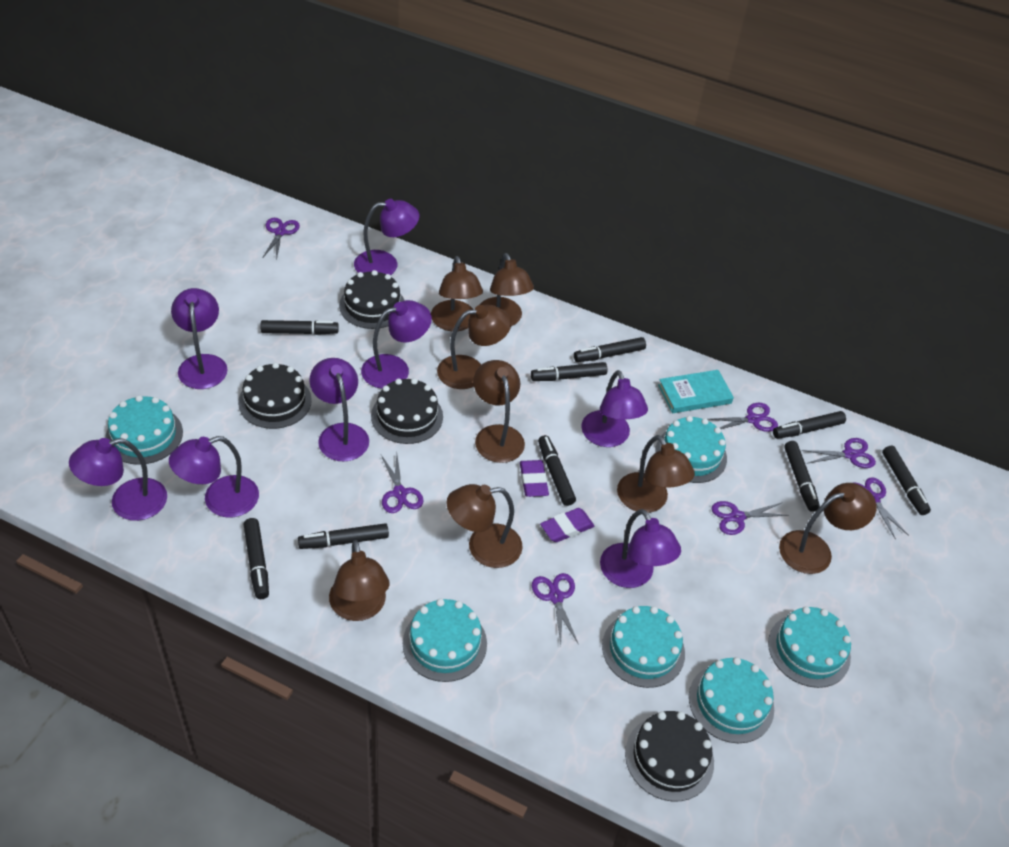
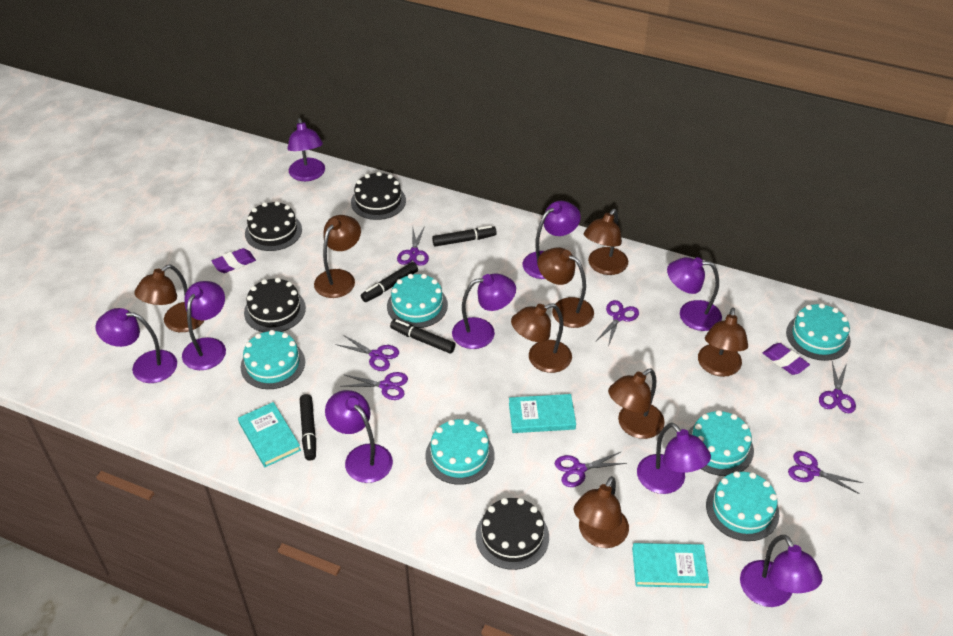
black marker: [244,518,269,599] [260,320,339,335] [298,523,389,549] [531,362,607,381] [538,435,576,506] [574,337,646,362] [773,411,846,439] [784,441,820,512] [882,446,931,515] = 9 -> [300,394,316,461] [361,262,418,302] [390,319,456,354] [432,226,497,247] = 4
purple lamp: [69,438,167,521] [169,436,259,518] [171,288,228,389] [309,358,369,462] [354,199,420,275] [361,300,432,389] [581,370,648,447] [600,509,681,588] = 8 -> [96,308,177,383] [182,281,226,370] [287,118,325,181] [325,390,393,483] [452,273,516,349] [523,201,581,279] [637,423,711,494] [667,257,722,331] [740,535,822,607] = 9
turquoise book: [658,370,734,413] = 1 -> [238,402,301,467] [509,394,576,433] [632,543,709,588] = 3

